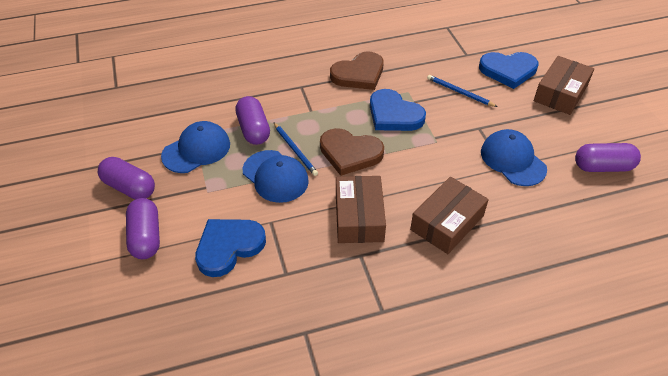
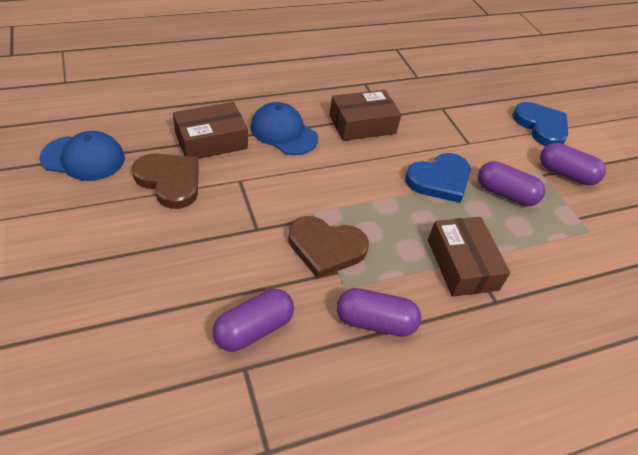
blue cap: [161,121,230,173] [243,150,309,203] [481,129,547,186] = 3 -> [40,131,125,181] [251,102,318,155] = 2
blue heart: [195,219,266,277] [370,89,426,131] [479,52,538,89] = 3 -> [405,153,471,203] [512,102,568,146] = 2
blue pencil: [273,122,318,176] [427,75,497,107] = 2 -> none = 0

